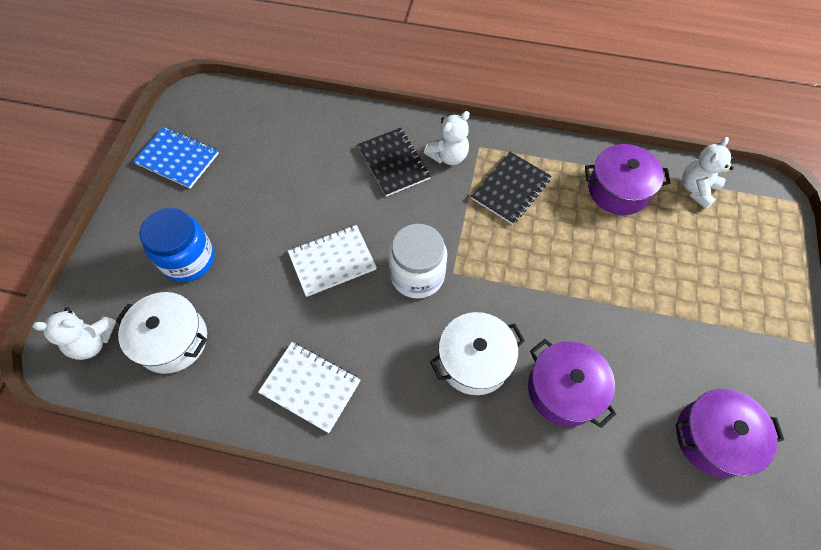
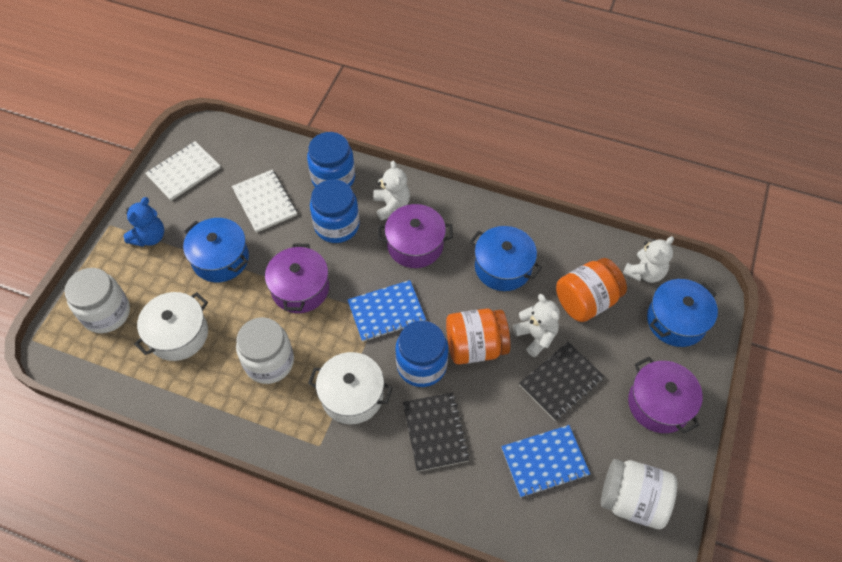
blue jar: [140,208,215,282] = 1 -> [307,132,355,187] [310,179,360,243] [395,320,448,387] = 3
blue notebook: [133,127,219,189] = 1 -> [347,280,426,342] [501,425,590,498] = 2
blue pot: none = 0 -> [183,218,249,282] [469,226,542,291] [647,279,718,347] = 3
blue teddy bear: none = 0 -> [123,197,164,247] = 1
orange jar: none = 0 -> [446,308,511,364] [556,258,627,322] = 2
white jar: [389,224,447,298] = 1 -> [64,268,130,333] [236,317,294,384] [601,459,677,529] = 3

